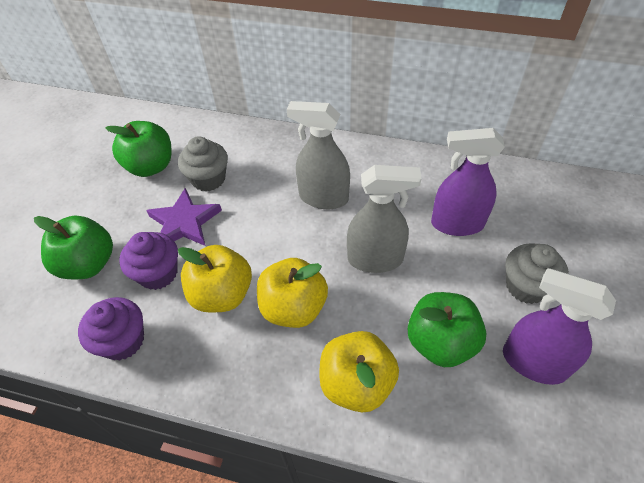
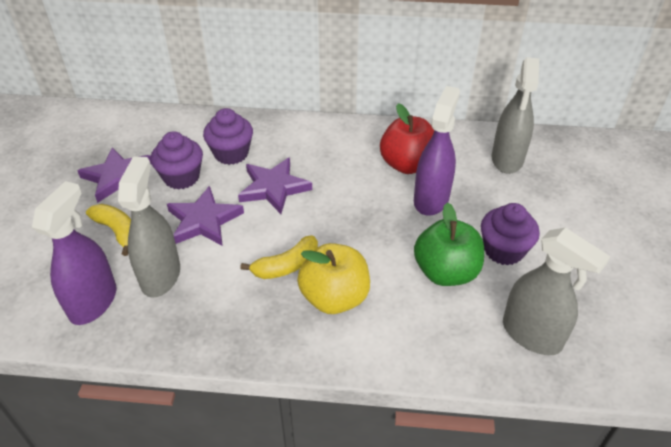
green apple: [34,216,113,279] [105,121,172,177] [408,292,486,367] = 3 -> [414,203,484,286] = 1
grey cupcake: [178,136,228,192] [505,243,569,304] = 2 -> none = 0
grey spray bottle: [287,101,350,209] [347,165,422,273] = 2 -> [118,157,180,298] [492,57,539,174] [503,227,610,355] = 3
purple cupcake: [78,297,144,361] [119,232,178,290] = 2 -> [151,131,203,189] [203,108,253,165] [481,203,540,265] = 3
purple star: [146,188,222,246] = 1 -> [77,147,151,203] [167,186,244,246] [238,157,312,214] = 3
red apple: none = 0 -> [380,103,434,174] = 1
yellow apple: [178,245,252,313] [257,258,328,328] [319,331,399,412] = 3 -> [297,243,370,314] = 1
yellow banana: none = 0 -> [86,204,131,256] [240,235,318,279] = 2

